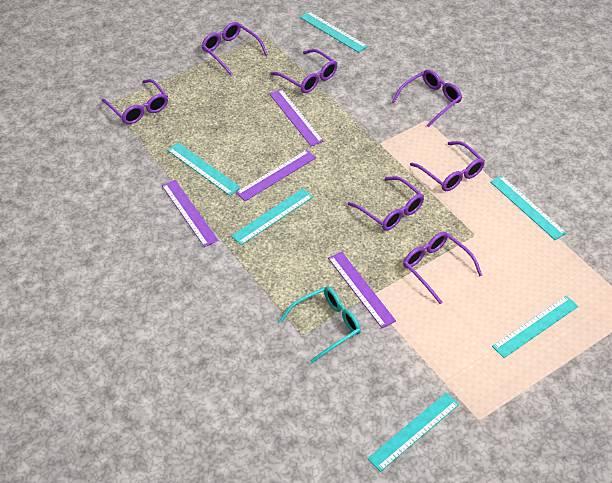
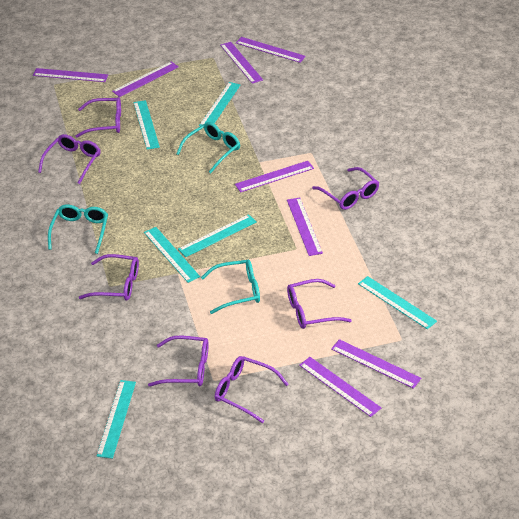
purple ruler: [162,180,219,247] [236,150,316,201] [269,89,324,146] [328,252,396,328] = 4 -> [33,68,108,82] [112,61,179,97] [220,42,263,84] [235,161,314,192] [236,37,306,63] [287,198,323,256] [299,357,381,417] [331,339,421,389] = 8
turquoise glasses: [279,286,361,363] = 1 -> [48,205,108,254] [176,122,240,173] [201,260,260,314] = 3

